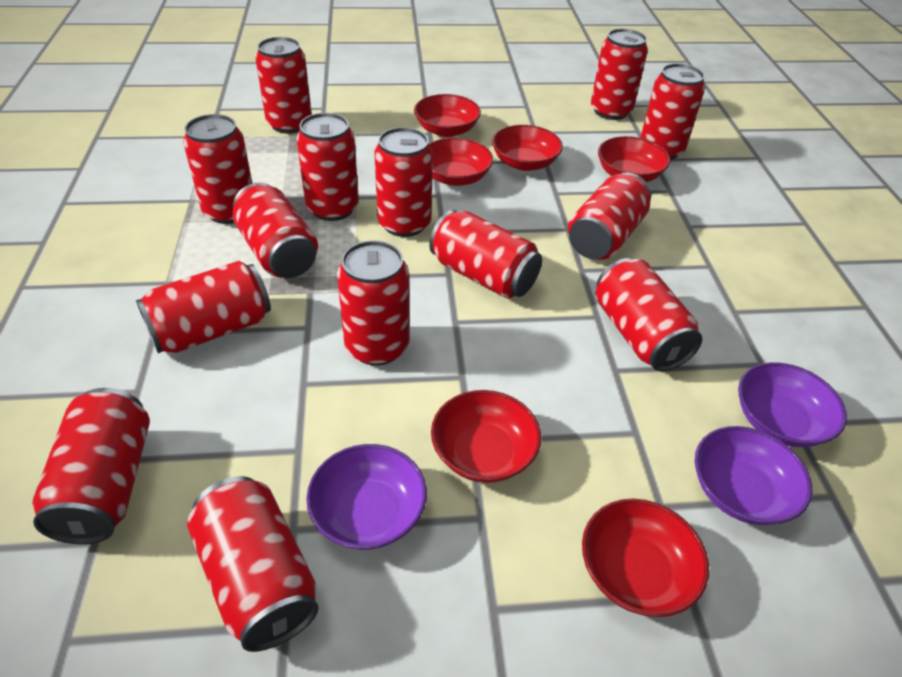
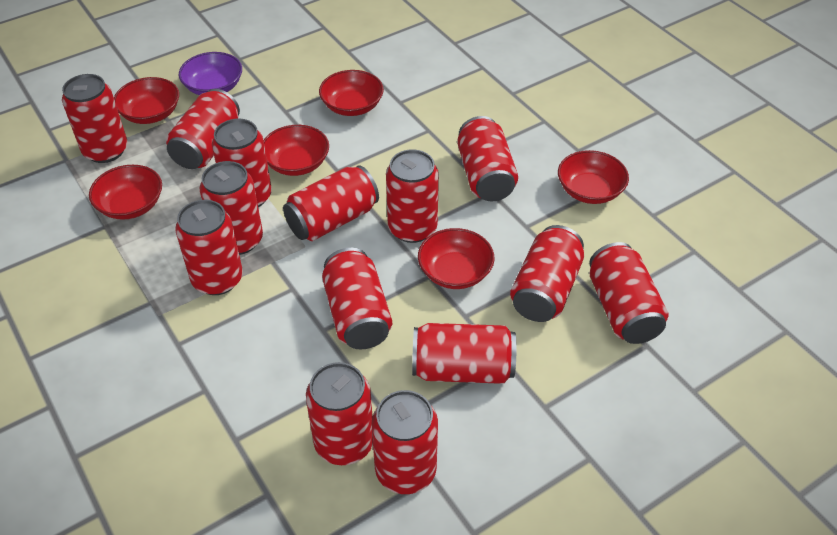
purple bowl: [306,444,427,550] [695,426,812,525] [738,362,847,447] = 3 -> [179,52,242,95] = 1

